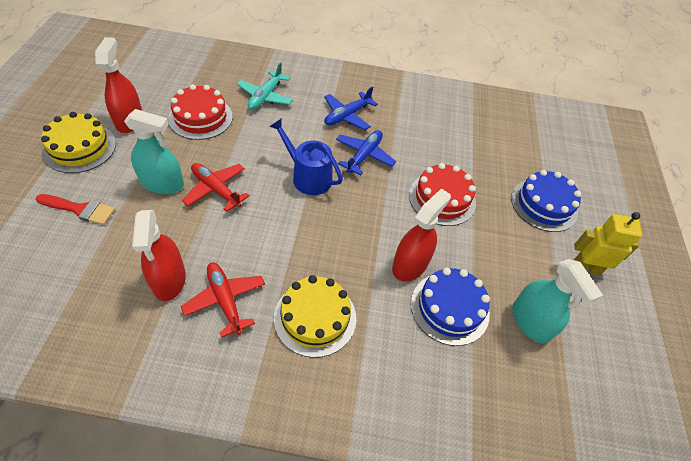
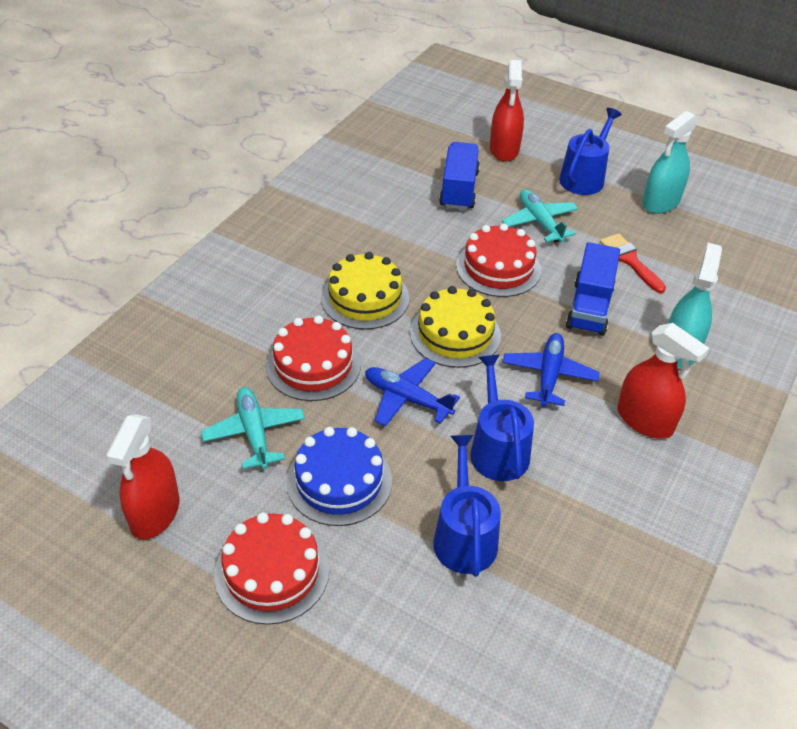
blue cake: [411,268,490,346] [511,170,581,232] = 2 -> [286,427,392,526] = 1
blue truck: none = 0 -> [439,142,480,210] [566,242,620,336] = 2
blue watering can: [269,118,343,195] = 1 -> [433,435,501,577] [470,355,534,481] [559,108,622,195] = 3
red cake: [168,84,233,140] [409,163,476,226] = 2 -> [214,512,329,625] [266,315,361,401] [456,223,541,297] = 3
red plane: [181,262,265,337] [182,163,249,212] = 2 -> none = 0
turquoise plane: [237,62,293,110] = 1 -> [201,387,305,469] [502,189,578,242] = 2
yellow robot: [574,212,642,276] = 1 -> none = 0

